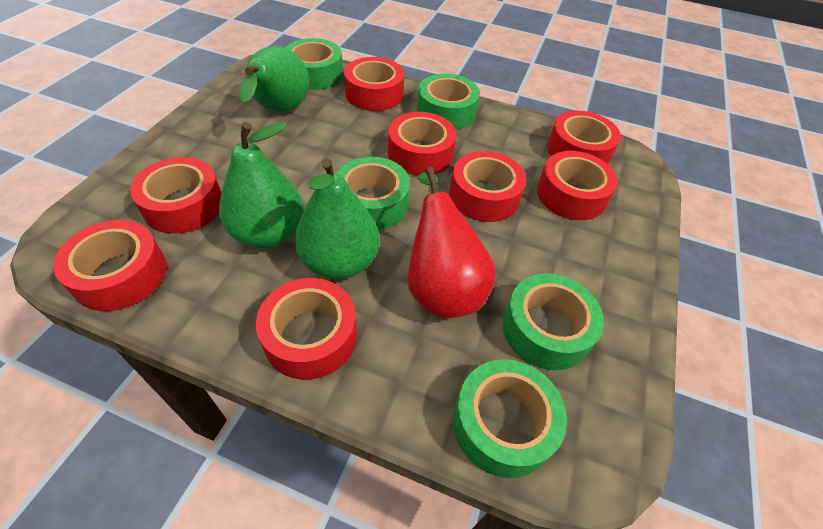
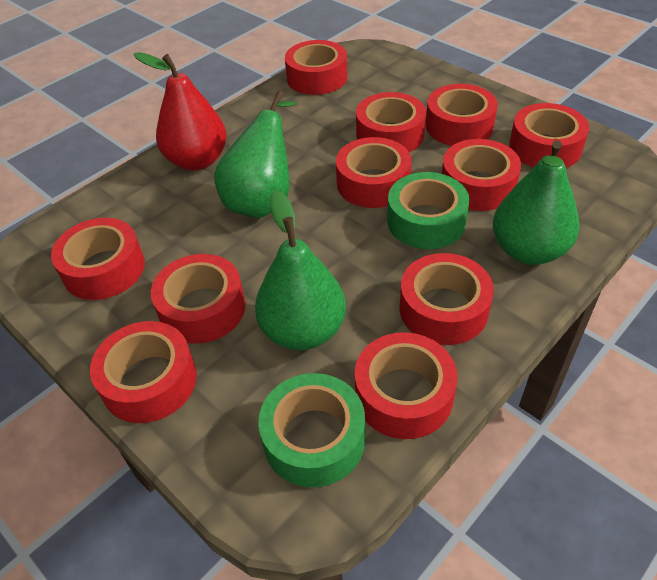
green tape: [285,38,343,90] [336,157,410,230] [417,74,480,130] [453,359,567,478] [502,273,604,370] = 5 -> [258,373,365,487] [387,172,470,249] = 2
red tape: [53,220,167,311] [130,157,222,234] [256,278,357,380] [344,57,404,111] [388,112,456,175] [449,151,526,222] [537,151,618,220] [547,111,621,164] = 8 -> [51,218,145,300] [90,321,197,423] [151,254,245,344] [285,40,347,95] [336,137,411,208] [355,332,458,439] [356,92,426,152] [400,253,494,345] [426,84,498,146] [442,139,521,211] [509,103,589,168] = 11

